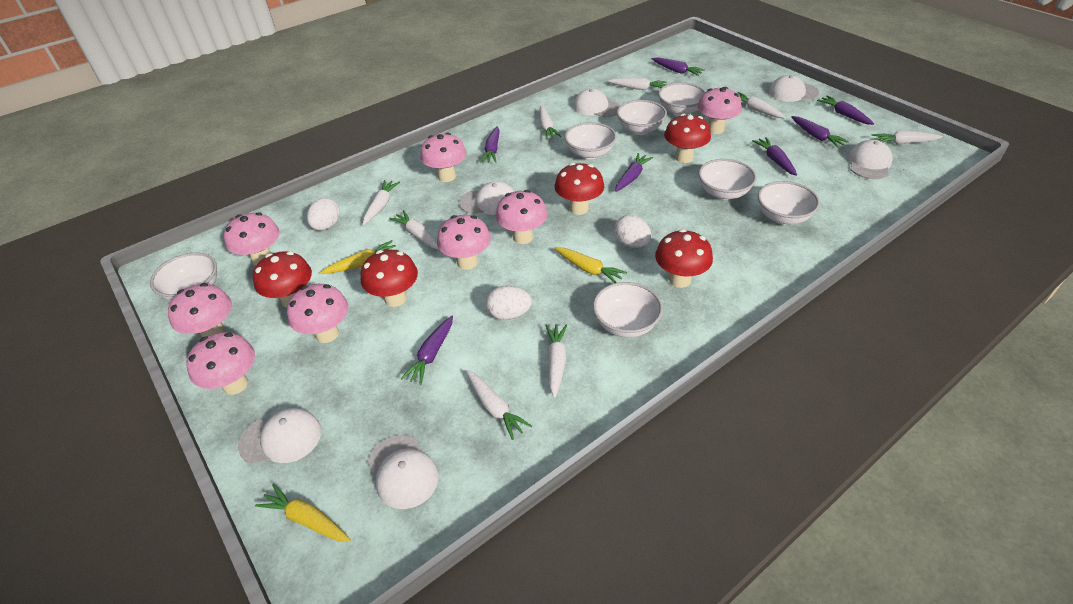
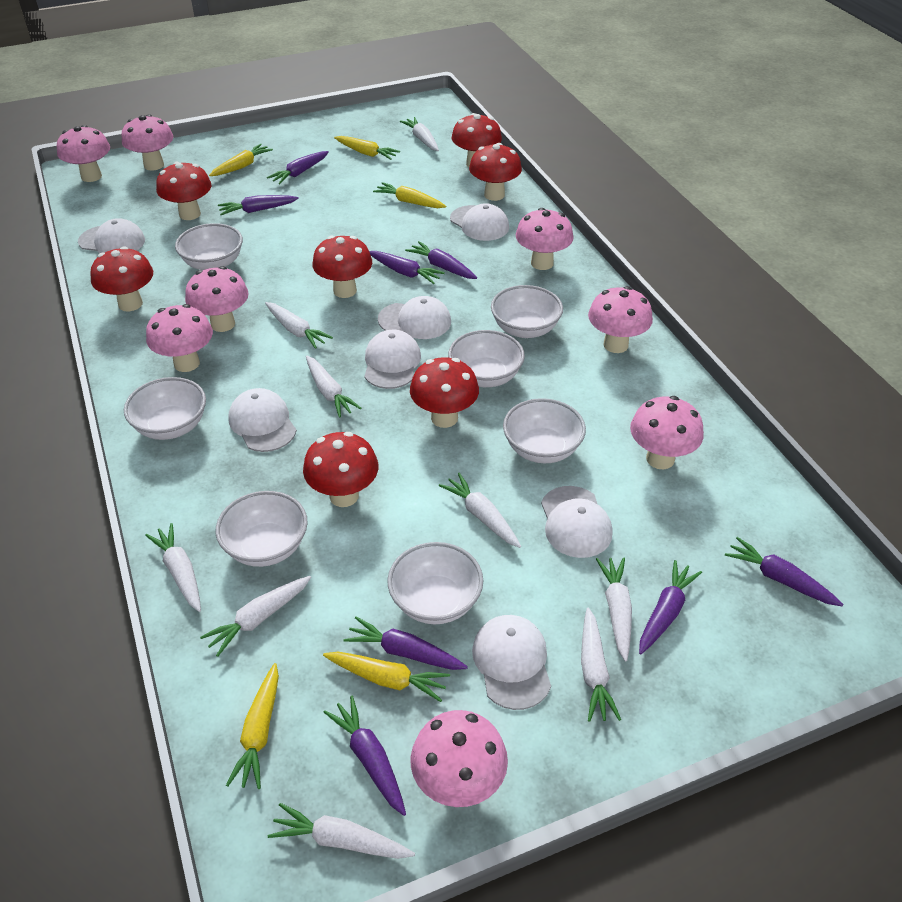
purple carrot: [401,316,453,385] [480,126,500,163] [615,153,653,192] [652,57,705,76] [752,137,797,176] [791,116,849,148] [817,95,874,125] = 7 -> [218,195,299,215] [267,151,329,184] [324,696,406,816] [343,617,468,670] [369,251,445,284] [405,241,477,279] [639,560,702,654] [725,537,843,606] = 8
red mushroom: [253,251,312,308] [361,250,418,307] [555,163,604,215] [655,229,713,288] [664,114,711,163] = 5 -> [90,246,153,311] [156,162,212,220] [303,432,378,507] [312,236,372,298] [410,357,479,428] [452,113,502,167] [469,143,522,201] = 7
white cap: [238,408,321,464] [368,435,439,509] [459,181,514,215] [573,88,620,118] [769,75,819,102] [848,140,893,179] = 6 -> [78,218,145,253] [228,388,297,452] [364,330,421,389] [378,296,451,339] [450,203,509,241] [472,615,551,710] [541,486,613,558] = 7
white carrot: [363,180,400,225] [389,210,438,249] [466,370,532,440] [539,106,561,139] [545,324,567,398] [608,78,667,90] [738,92,785,118] [872,131,943,144] = 8 -> [145,523,201,612] [200,576,311,657] [265,302,333,349] [268,803,415,859] [306,356,361,418] [400,117,439,151] [439,473,521,548] [581,607,621,722] [596,557,632,662] = 9
white egg: [307,198,340,230] [486,285,532,320] [614,215,652,248] = 3 -> none = 0
yellow carrot: [255,484,351,542] [320,240,399,274] [554,247,627,283] = 3 -> [209,144,273,176] [226,663,279,789] [323,652,450,702] [334,136,400,160] [373,182,446,208] = 5

